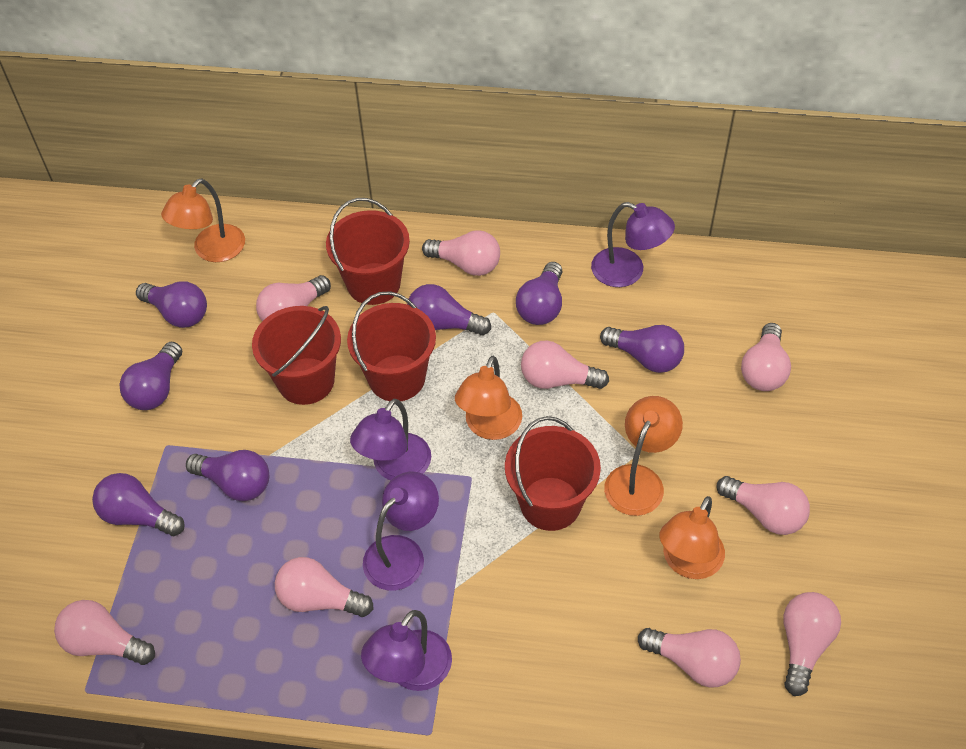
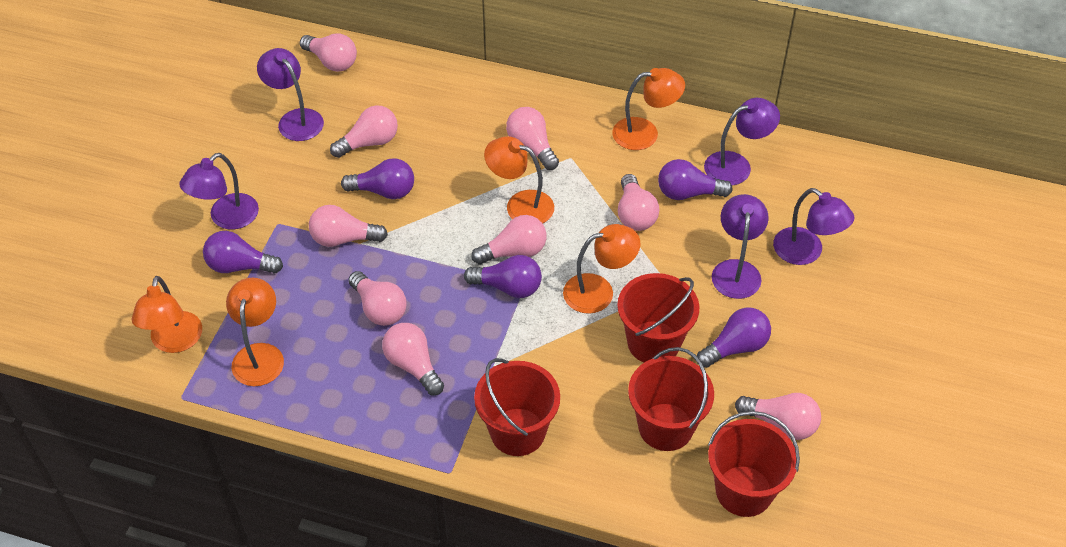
orange lamp: [161,178,245,262] [455,356,522,440] [604,396,683,516] [659,496,725,579] = 4 -> [132,276,202,353] [226,278,284,386] [484,136,554,224] [563,224,640,314] [612,68,685,150] = 5
purple lamp: [350,399,431,480] [361,610,452,691] [363,472,439,591] [591,202,675,287] = 4 -> [179,153,259,229] [257,48,324,141] [704,98,780,186] [712,194,769,299] [773,188,854,265] = 5
purple light bulb: [92,473,185,536] [119,342,182,410] [136,281,207,328] [186,450,269,501] [407,284,491,335] [516,262,562,325] [600,325,684,373] = 7 -> [203,231,283,273] [341,158,414,199] [464,255,542,298] [658,159,733,200] [697,308,771,368] = 5

